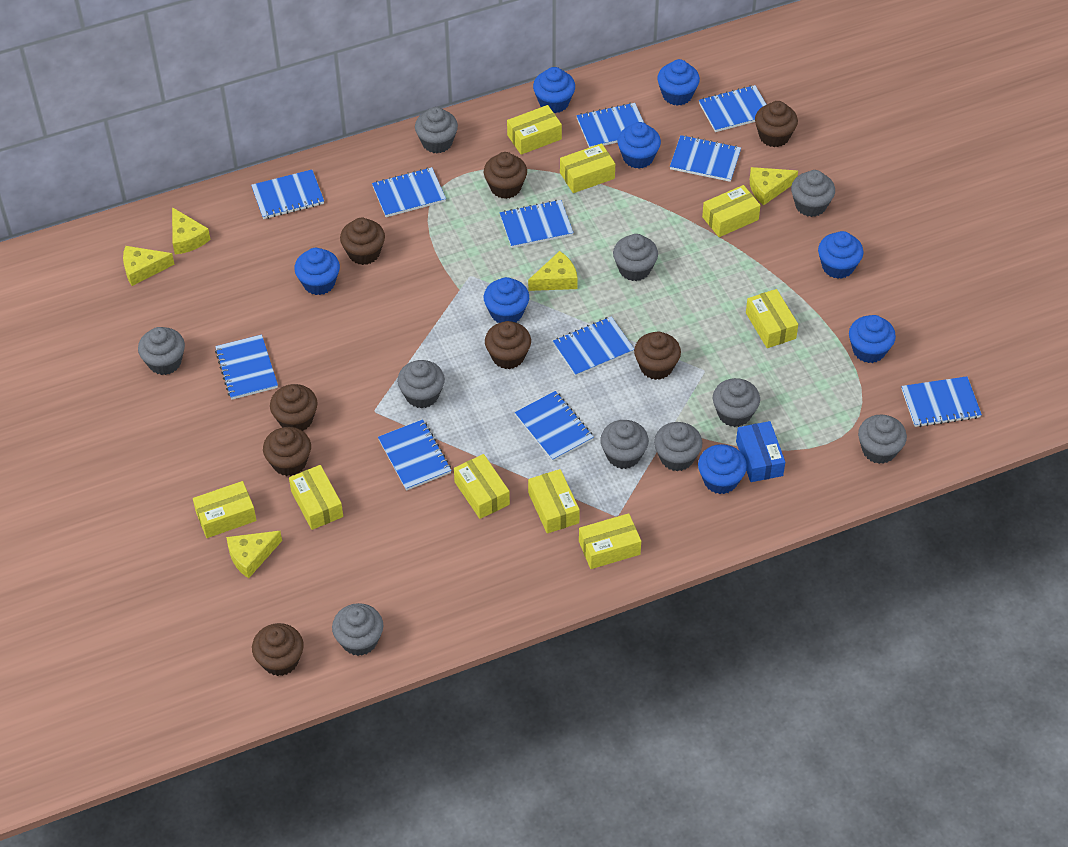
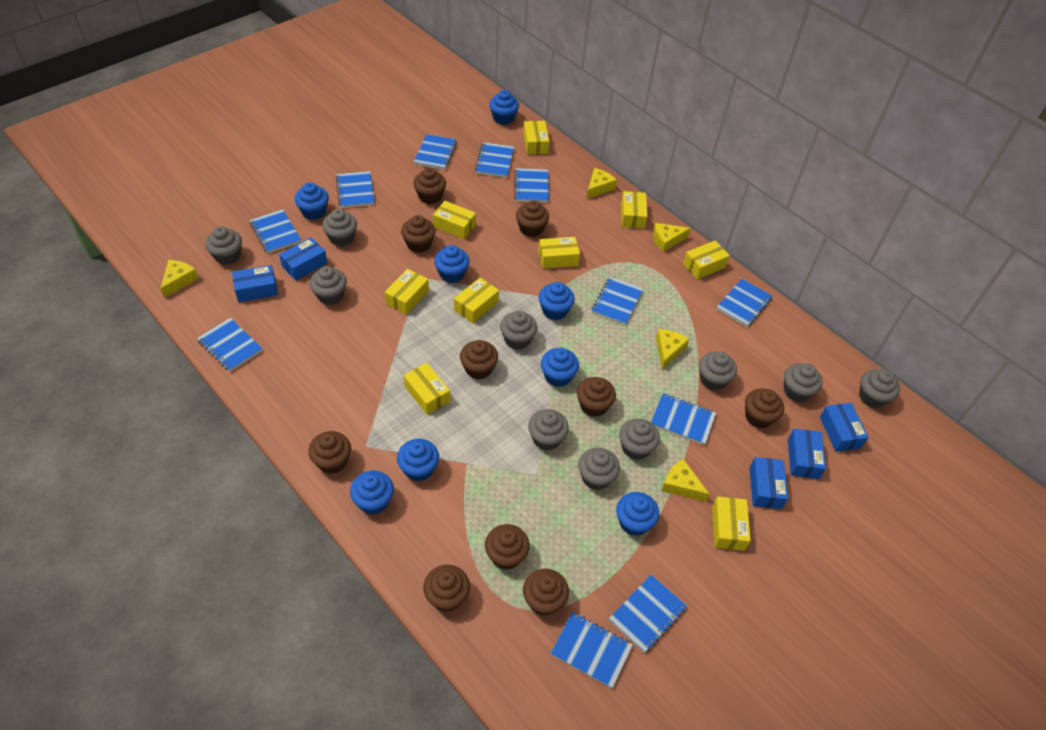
blue box: [736,421,785,482] = 1 -> [232,265,278,302] [279,237,328,280] [749,457,788,509] [788,429,826,479] [820,403,869,452] = 5
brown cupcake: [252,623,304,676] [263,427,311,476] [270,384,318,431] [340,218,385,265] [484,152,527,199] [485,321,531,369] [634,332,681,380] [755,101,798,147] = 8 -> [308,431,351,474] [401,215,436,253] [413,167,446,204] [423,565,470,612] [460,340,498,379] [485,524,530,570] [516,200,549,237] [523,569,569,616] [577,377,616,417] [745,389,784,428] = 10

